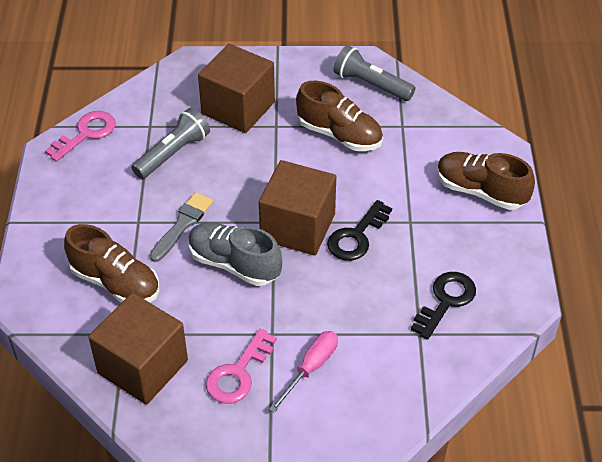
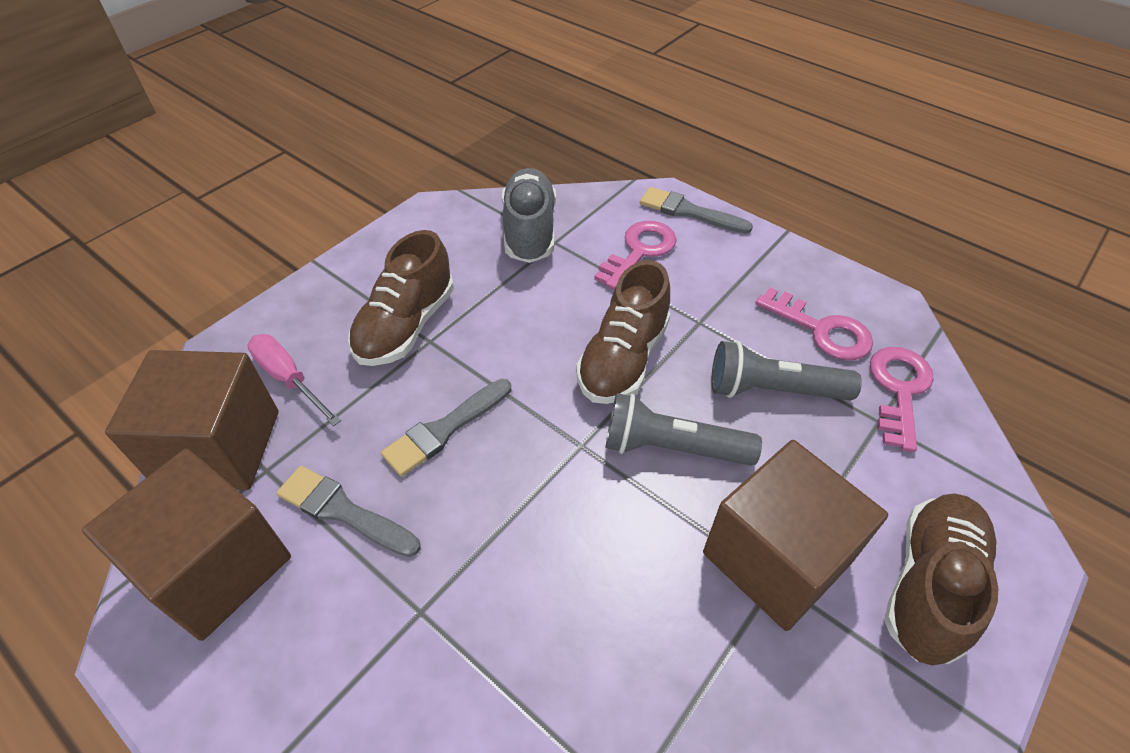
black key: [327,200,392,261] [411,272,476,340] = 2 -> none = 0
grey brush: [150,192,213,262] = 1 -> [276,466,421,557] [381,379,511,476] [640,187,753,234] = 3
pink key: [45,111,116,162] [206,329,277,404] = 2 -> [594,221,677,290] [755,288,873,361] [870,347,934,452] = 3

